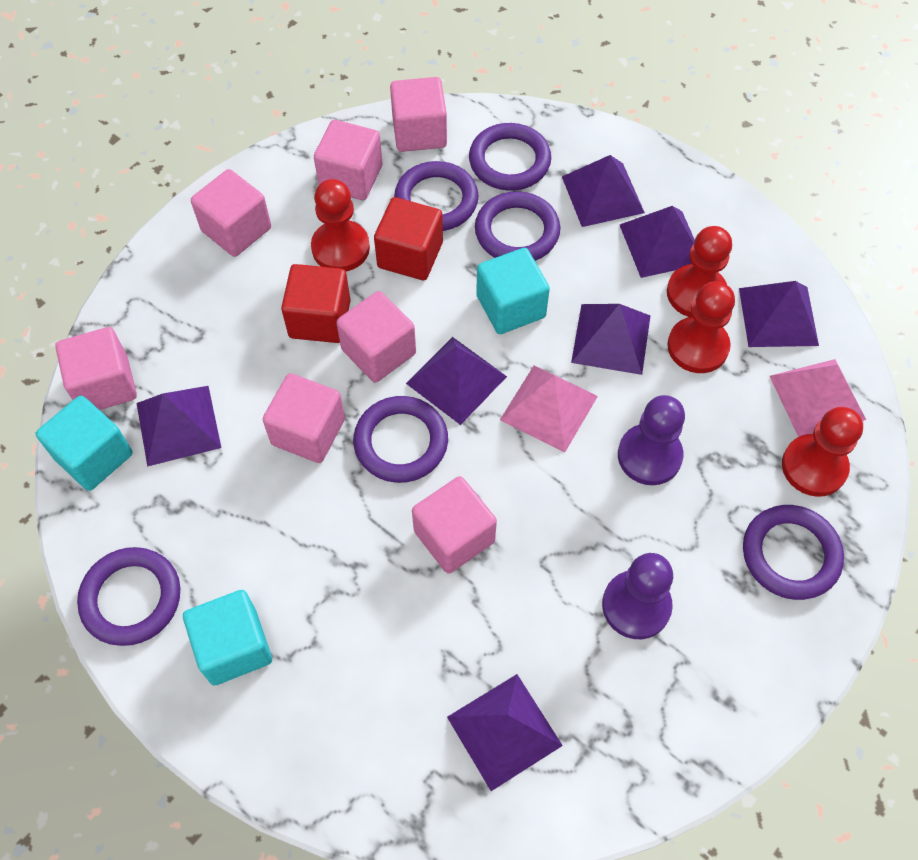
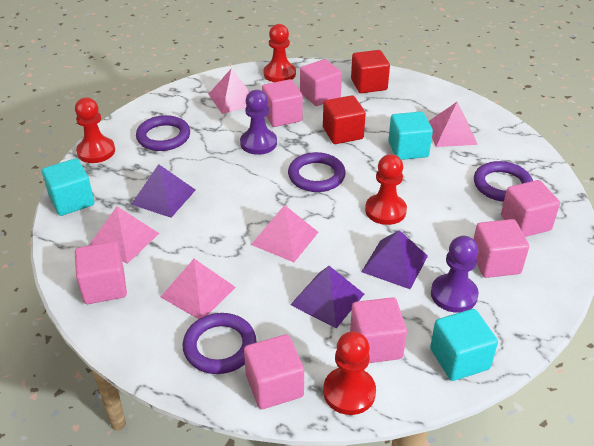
pink pyramid: [500,365,598,453] [770,359,866,437] = 2 -> [89,206,159,264] [161,259,236,319] [208,68,250,114] [251,205,318,262] [429,102,478,147] = 5
purple pyramid: [136,386,221,467] [406,337,507,425] [447,674,563,791] [562,155,645,227] [571,304,650,375] [620,206,695,278] [739,281,819,347] = 7 -> [131,164,196,218] [290,266,364,328] [361,230,428,289] = 3
purple ring: [77,547,180,646] [353,396,448,483] [394,161,479,231] [469,123,551,191] [475,191,560,261] [743,505,844,600] = 6 -> [136,115,190,151] [183,313,256,374] [288,152,346,192] [474,161,533,202] = 4

